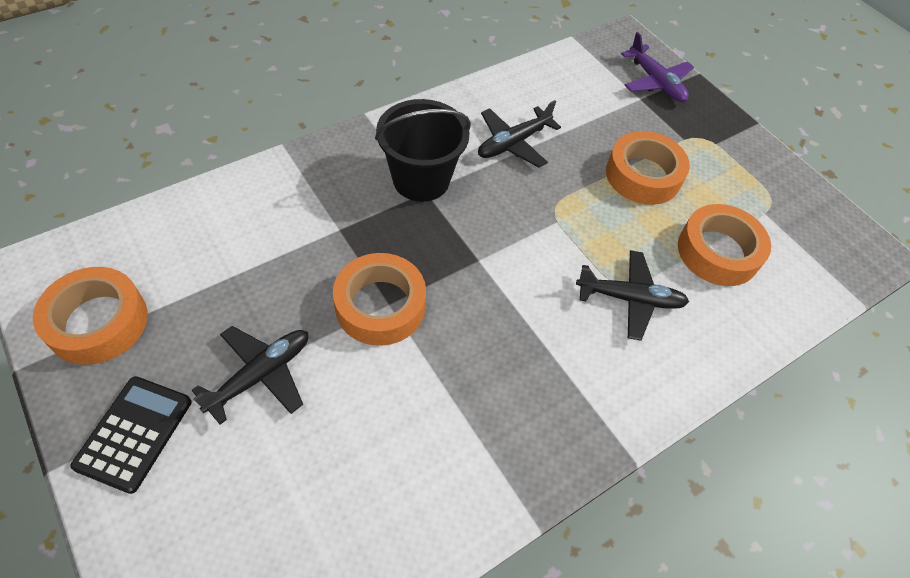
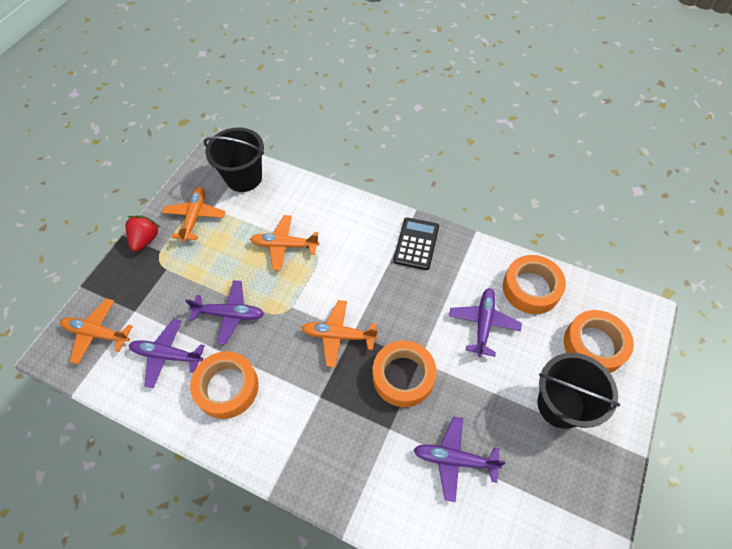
black bucket: [375,99,471,202] = 1 -> [204,127,264,192] [537,353,620,429] = 2
black plane: [191,326,308,425] [478,100,561,168] [576,250,689,341] = 3 -> none = 0
orange plane: none = 0 -> [60,298,133,364] [162,187,225,242] [250,215,320,271] [301,300,378,367] = 4
purple plane: [621,32,694,102] = 1 -> [129,319,205,388] [185,280,264,345] [414,417,506,502] [449,288,522,357] = 4
red strawberry: none = 0 -> [125,215,161,252] = 1

